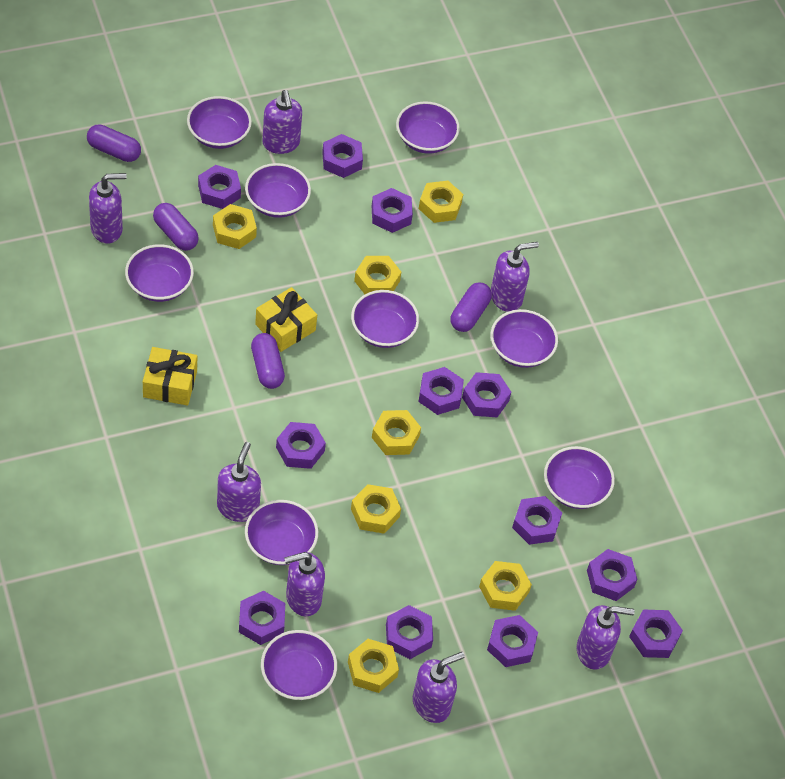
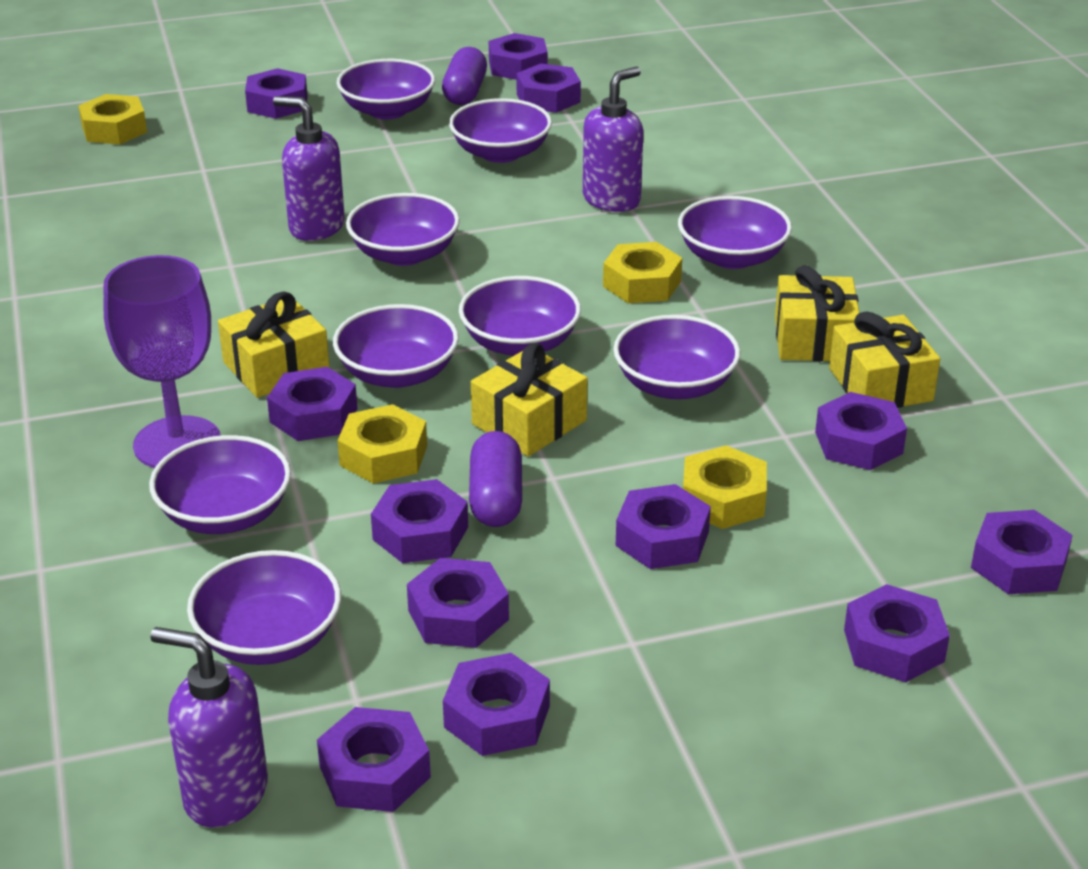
purple capsule: [87,125,141,162] [153,203,199,251] [251,333,285,389] [451,282,492,332] = 4 -> [442,47,487,105] [469,431,522,527] = 2
purple goblet: none = 0 -> [104,255,221,468] = 1
purple soap dispenser: [89,173,127,244] [217,442,261,522] [262,90,302,154] [284,552,325,616] [413,652,465,723] [491,242,539,312] [577,605,635,670] = 7 -> [150,627,268,827] [273,96,345,241] [583,67,643,212] = 3
yellow gift: [143,347,197,405] [255,287,317,352] = 2 -> [218,292,330,398] [471,343,588,457] [775,265,859,361] [829,311,940,408] = 4
yellow nut: [213,204,257,249] [348,639,399,693] [351,484,401,534] [354,256,401,294] [372,410,421,455] [419,181,463,223] [479,561,532,611] = 7 -> [78,94,147,145] [338,404,427,483] [603,242,682,303] [683,445,767,529] = 4

